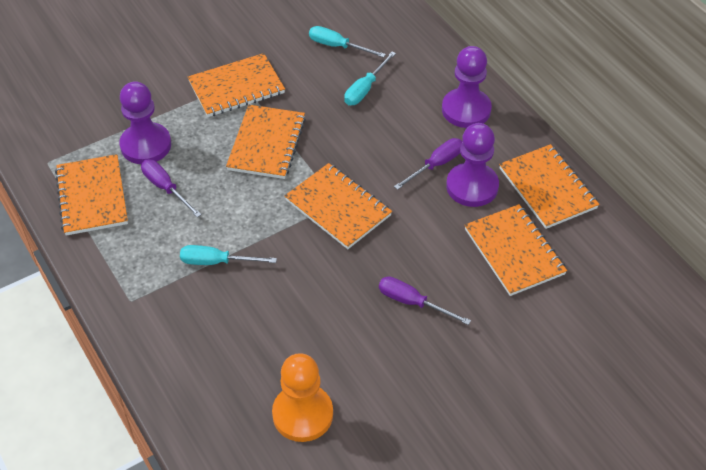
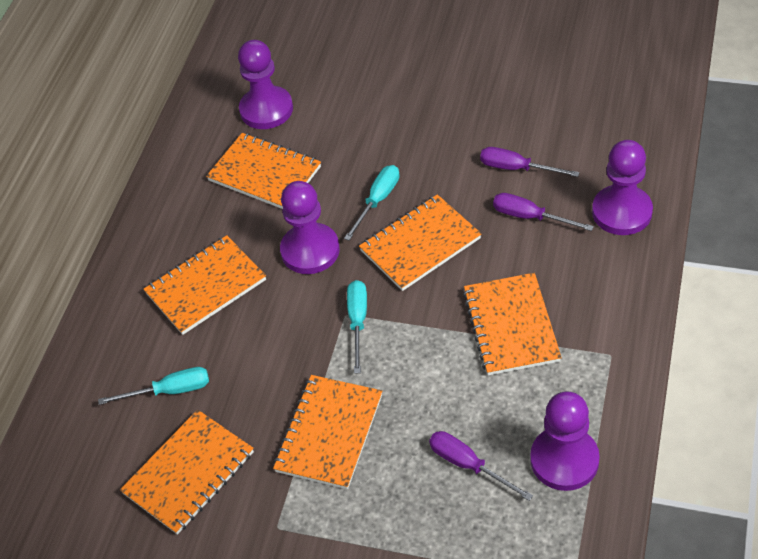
orange pawn: [272,353,333,442] = 1 -> none = 0
purple pawn: [119,81,171,164] [442,46,492,128] [446,123,499,207] = 3 -> [238,40,293,129] [280,181,340,274] [530,391,600,491] [592,140,653,235] = 4

